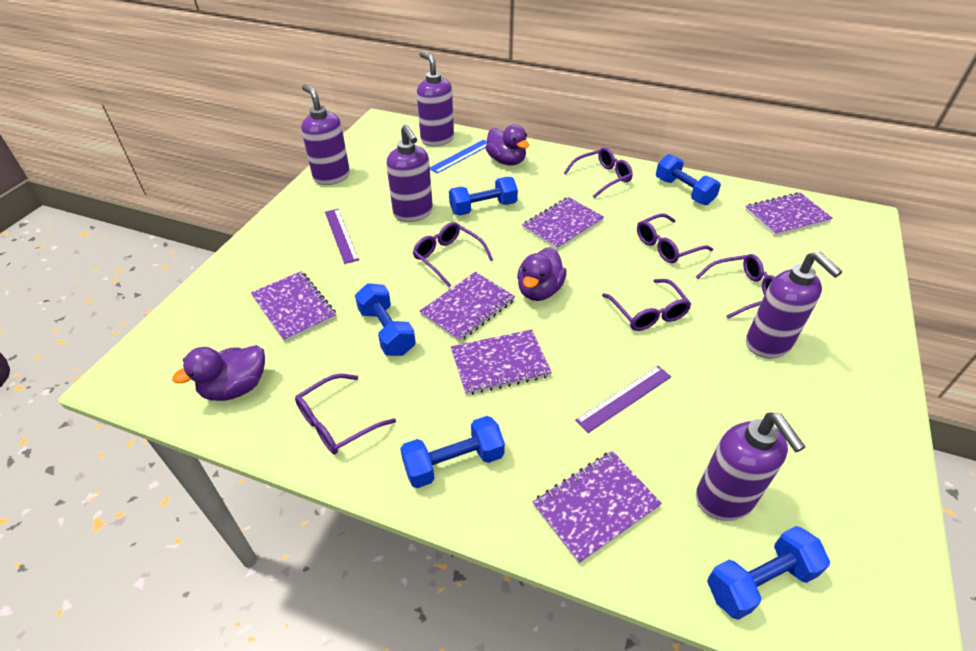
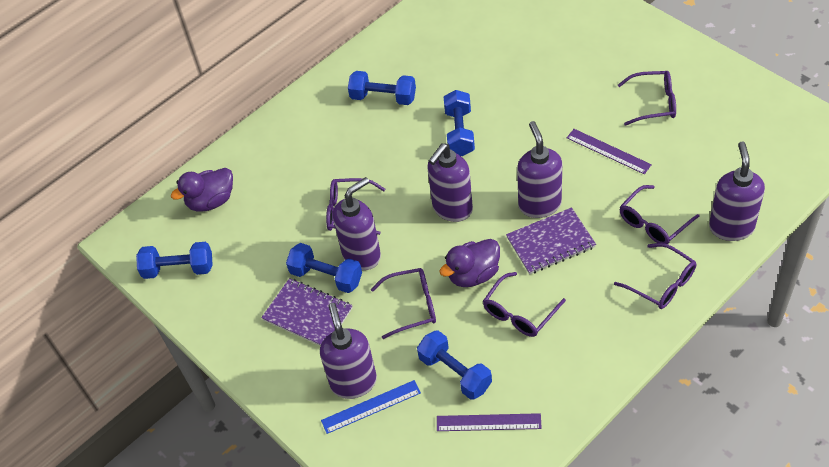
purple duck: [172,345,265,401] [485,124,529,165] [517,247,567,301] = 3 -> [171,168,233,211] [439,239,500,287] = 2
purple notebook: [251,271,337,342] [420,272,515,342] [451,329,552,395] [522,197,604,250] [533,451,662,564] [745,192,833,236] = 6 -> [261,278,353,346] [506,207,596,274] = 2

